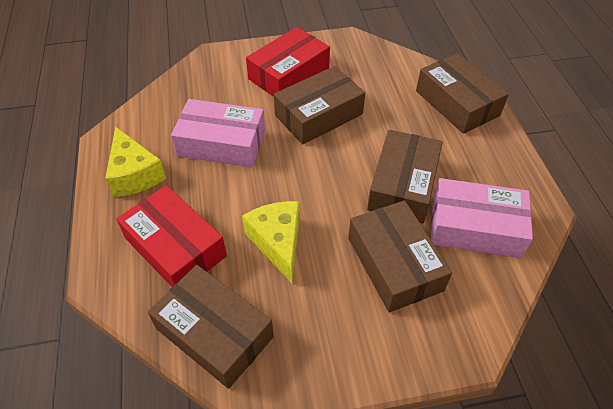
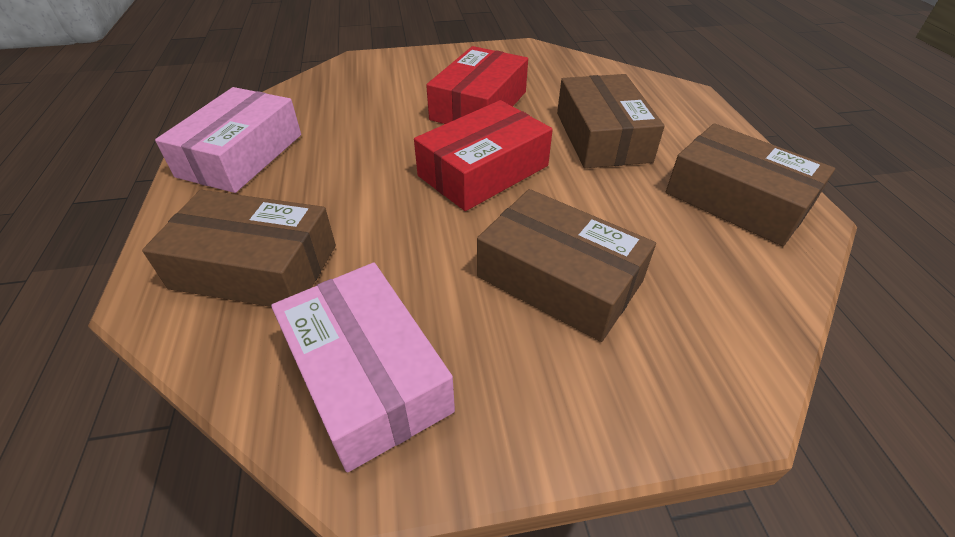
brown box: [148,265,274,389] [274,66,365,144] [348,200,452,312] [367,130,443,224] [416,53,509,134] = 5 -> [142,190,336,307] [477,189,656,342] [557,74,665,168] [666,123,835,246] = 4
yellow cheese: [105,126,166,197] [242,201,300,283] = 2 -> none = 0

